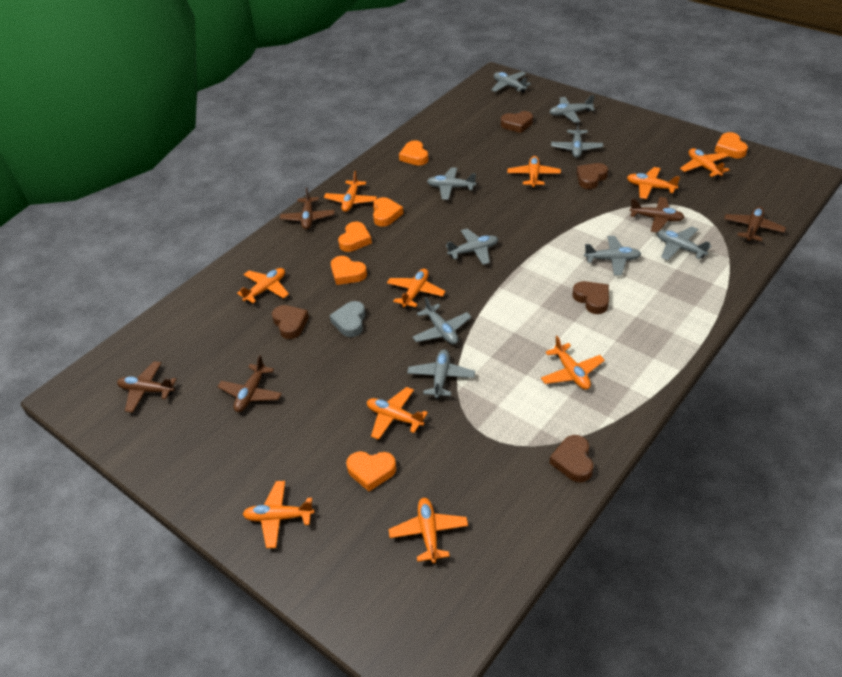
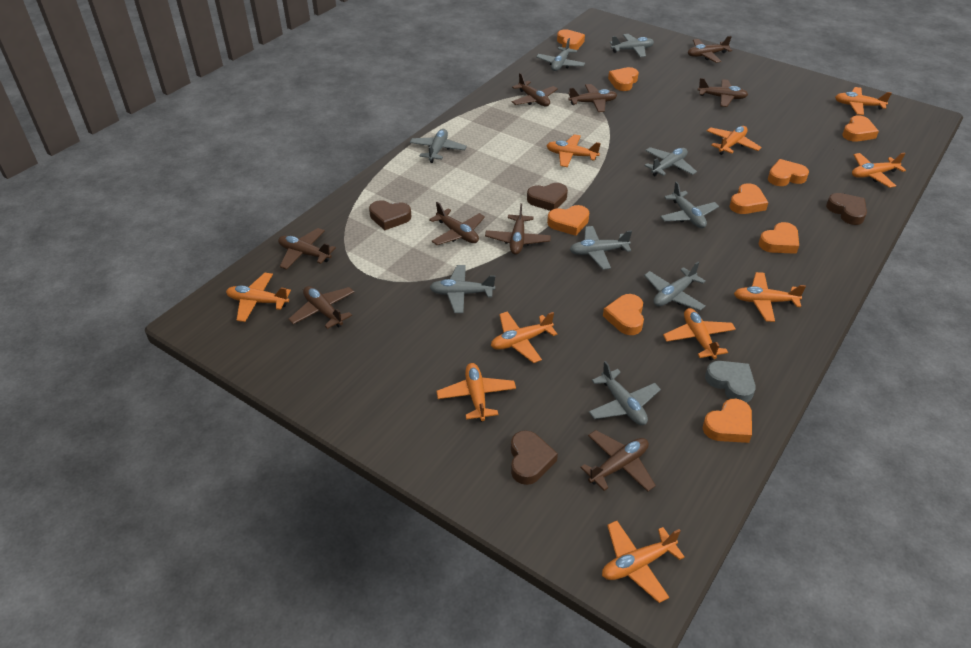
brown heart: [272,305,309,339] [501,111,533,133] [550,435,593,482] [573,281,609,314] [577,163,608,189] = 5 -> [369,200,411,230] [511,430,558,485] [527,183,568,211] [826,193,867,225] = 4
brown plane: [117,361,177,413] [217,355,282,412] [280,187,335,230] [630,197,685,232] [724,207,786,243] = 5 -> [278,228,336,270] [288,286,354,329] [429,202,485,245] [485,203,551,255] [512,73,558,107] [568,84,617,112] [580,430,656,492] [688,36,732,63] [698,78,748,107] = 9
orange heart: [331,256,367,285] [338,222,372,252] [346,451,396,491] [373,197,404,227] [399,140,429,166] [715,132,748,158] = 6 -> [547,205,589,236] [557,29,585,50] [603,294,644,335] [608,67,639,91] [703,399,752,443] [729,183,768,214] [759,222,799,254] [768,159,809,186] [842,115,879,142] = 9

